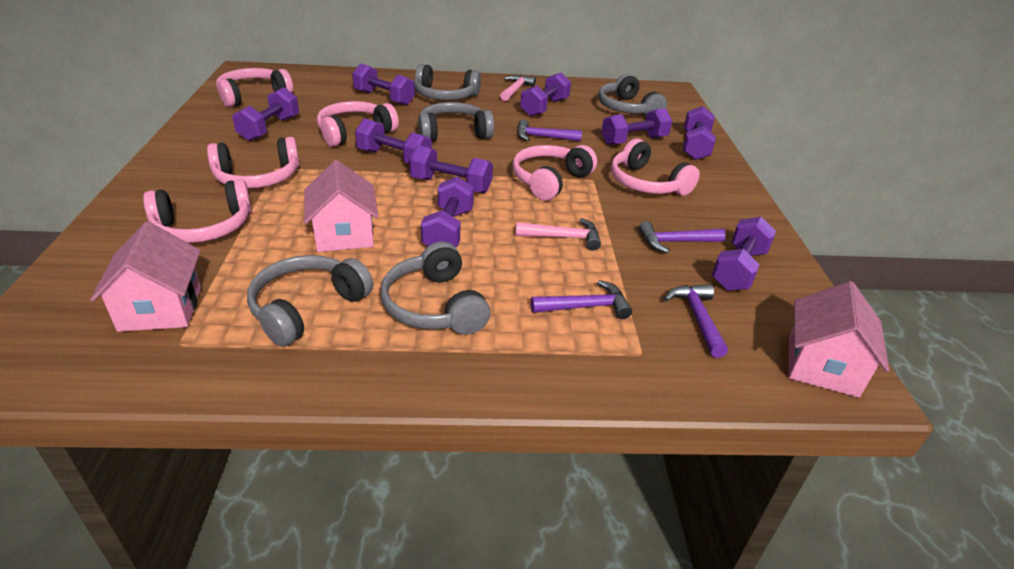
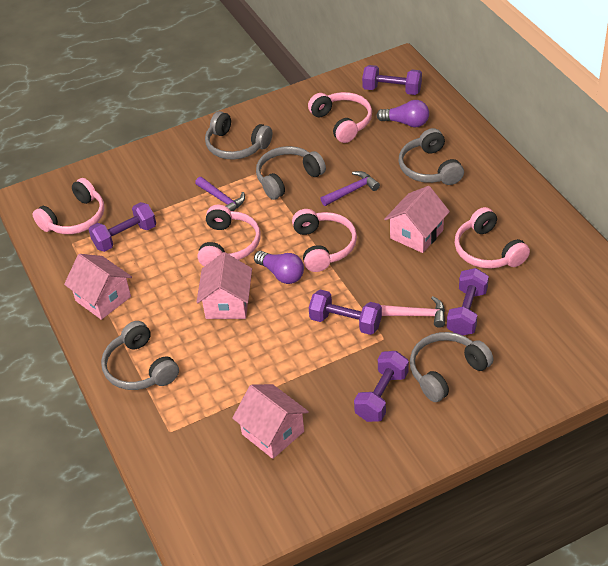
pink hammer: [500,75,536,101] [516,218,601,250] = 2 -> [381,296,445,328] = 1
pink headphones: [143,179,252,243] [207,137,299,188] [216,68,293,107] [317,101,399,147] [513,145,597,201] [611,139,700,196] = 6 -> [32,178,105,234] [198,205,260,266] [292,209,357,272] [308,92,372,143] [455,207,530,269] = 5
pink house: [90,221,201,332] [304,160,379,252] [789,281,889,398] = 3 -> [64,254,132,320] [196,252,252,319] [232,384,309,459] [384,186,450,253] = 4
purple dumbbell: [232,87,299,141] [352,63,415,106] [355,118,432,164] [409,145,493,193] [421,177,474,247] [520,73,571,117] [601,108,672,145] [683,106,716,160] [712,217,776,291] = 9 -> [89,202,156,252] [309,290,382,335] [354,351,409,422] [362,65,422,95] [447,268,489,335] = 5
purple hammer: [517,119,582,142] [531,280,632,319] [638,221,726,253] [664,284,728,358] = 4 -> [195,177,245,211] [320,171,380,206] = 2
purple light bulb: none = 0 -> [254,251,304,284] [376,100,429,128] = 2

